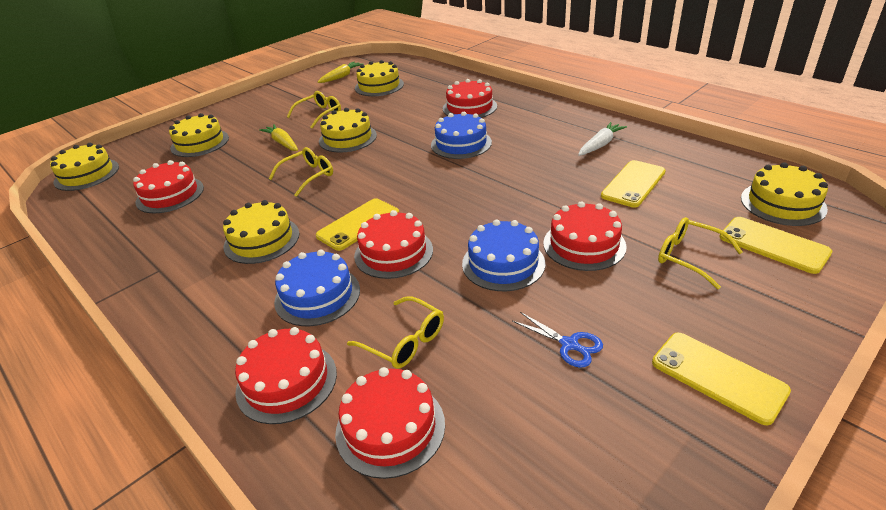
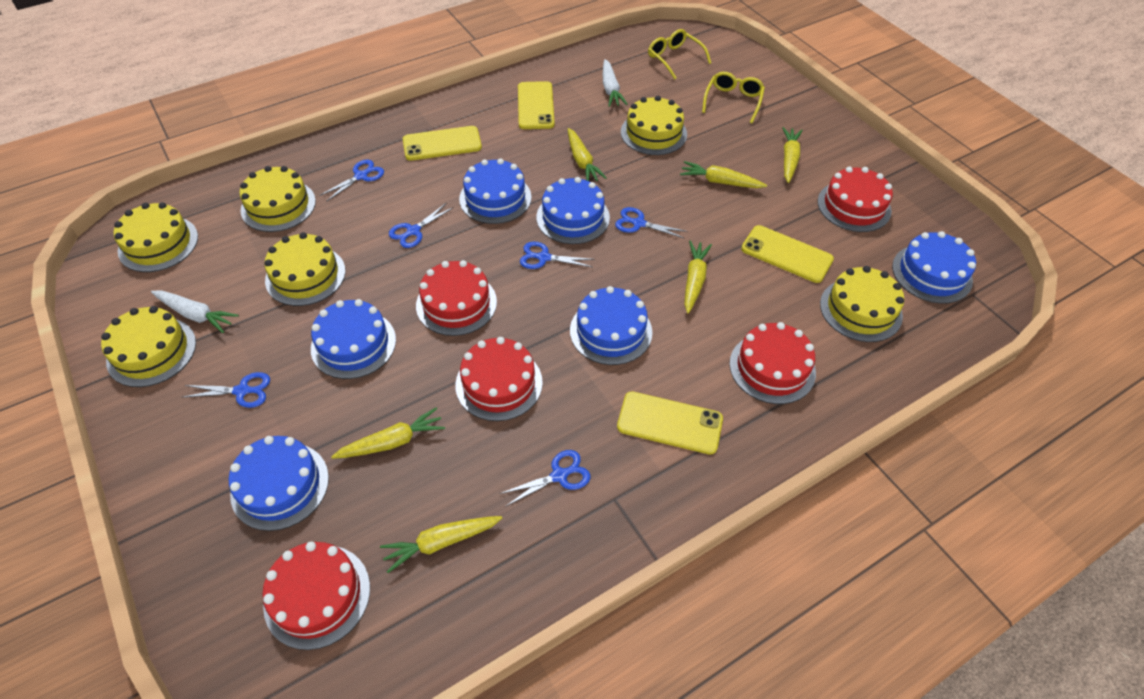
blue cake: [274,249,360,326] [431,112,492,159] [462,219,545,291] = 3 -> [229,436,329,531] [311,299,396,379] [459,158,531,224] [536,177,610,244] [570,286,652,365] [892,231,976,304] = 6
blue scissors: [512,312,603,368] = 1 -> [183,372,270,408] [319,160,384,202] [389,203,454,248] [499,450,591,507] [520,242,595,269] [615,207,688,239] = 6
red cake: [133,160,204,213] [235,327,337,424] [335,367,445,479] [354,210,433,279] [443,79,497,118] [543,201,626,271] = 6 -> [262,542,370,650] [416,260,497,336] [455,337,543,421] [729,322,816,404] [818,167,893,232] = 5
white carrot: [578,122,627,156] = 1 -> [151,290,239,333] [603,59,628,107] = 2
yellow carrot: [259,124,298,151] [318,61,364,83] = 2 -> [331,407,445,459] [380,516,502,573] [568,128,607,181] [680,161,767,188] [684,240,712,314] [782,127,803,183] = 6
yellow glasses: [269,147,333,197] [287,91,341,128] [347,296,444,369] [658,217,742,289] = 4 -> [648,29,711,80] [702,72,765,123] = 2

